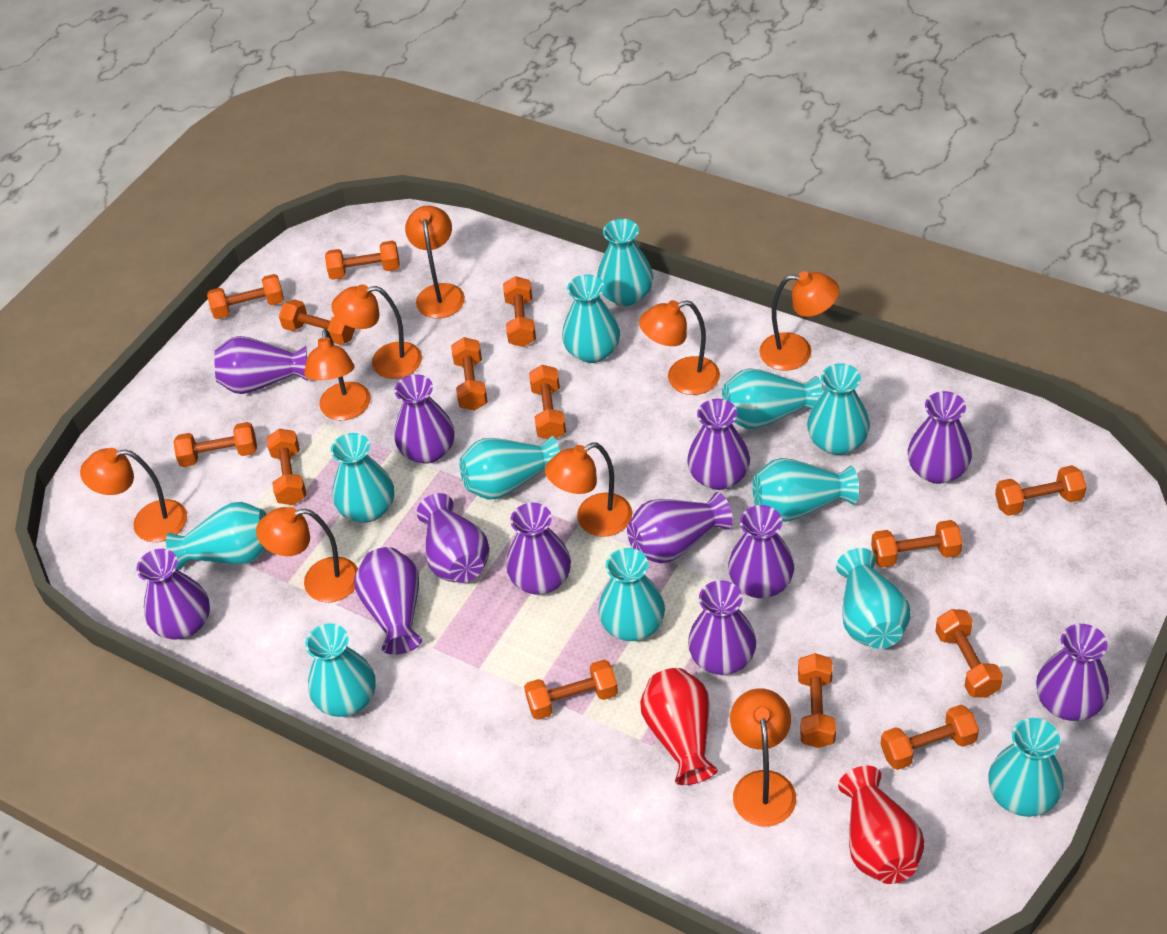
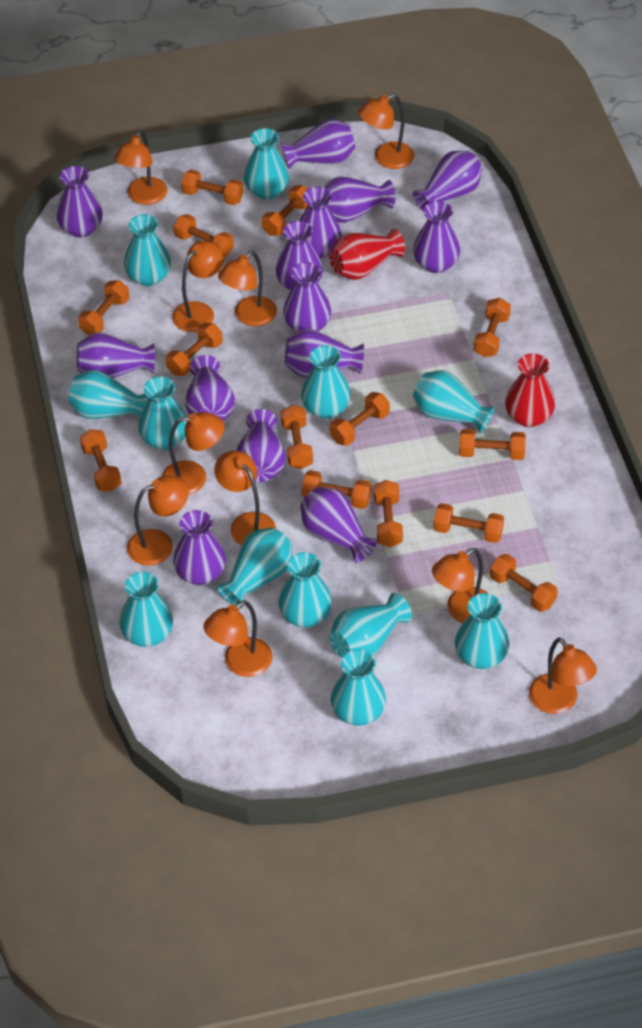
orange lamp: [80,448,187,542] [256,507,358,603] [304,329,371,420] [331,284,422,379] [405,206,465,318] [545,442,632,537] [639,300,720,395] [730,688,796,827] [759,271,839,371] = 9 -> [114,130,167,205] [127,476,189,566] [162,412,224,494] [172,240,225,332] [203,600,272,677] [214,451,276,545] [218,251,277,326] [358,94,414,169] [432,548,489,623] [529,637,597,714] = 10
purple vase: [137,549,210,639] [214,336,308,394] [354,547,422,655] [394,374,455,464] [417,493,489,583] [506,503,571,595] [627,492,733,563] [687,399,750,490] [688,580,756,675] [728,505,794,598] [908,391,972,484] [1036,624,1109,721] = 12 -> [56,166,103,238] [77,332,155,378] [173,510,226,585] [185,355,235,421] [236,409,286,482] [276,221,323,291] [281,119,356,169] [283,262,331,332] [285,329,364,378] [300,187,342,259] [300,487,378,563] [324,176,395,223] [413,151,482,211] [413,201,460,273] = 14

